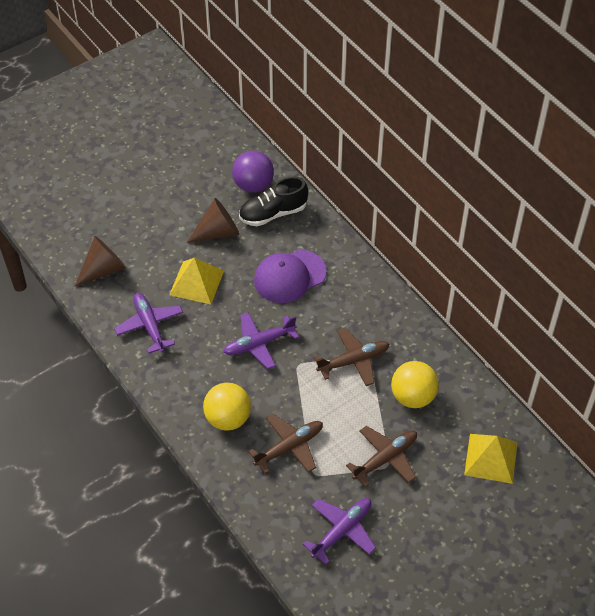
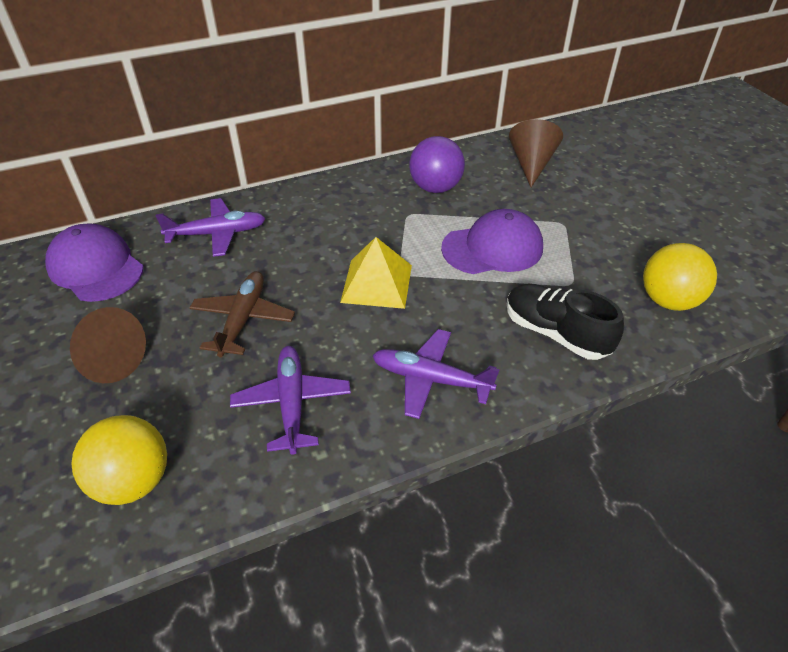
brown plane: [248,414,323,474] [314,328,389,386] [346,426,417,487] = 3 -> [190,271,295,357] = 1
purple cap: [254,250,327,303] = 1 -> [45,223,144,302] [441,209,543,274] = 2
yellow pyramid: [169,258,224,304] [464,434,518,484] = 2 -> [340,237,412,309] = 1

